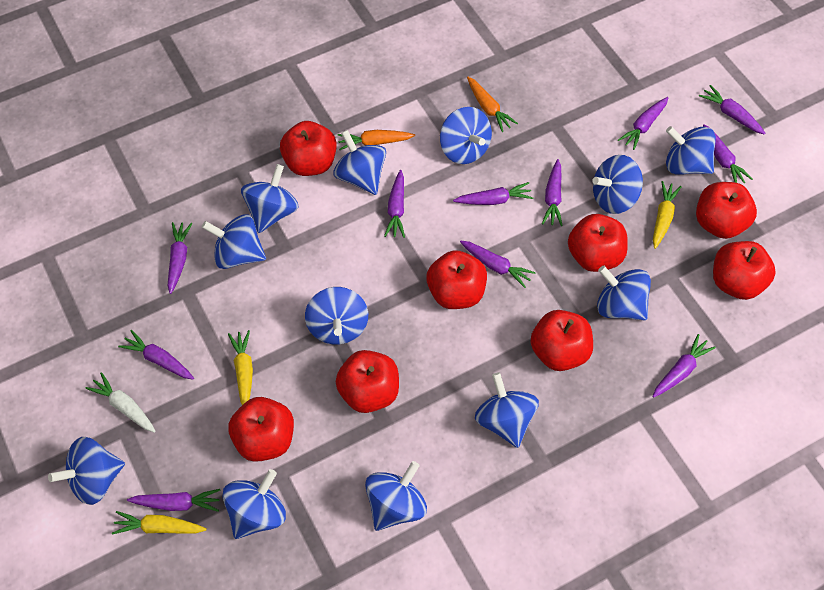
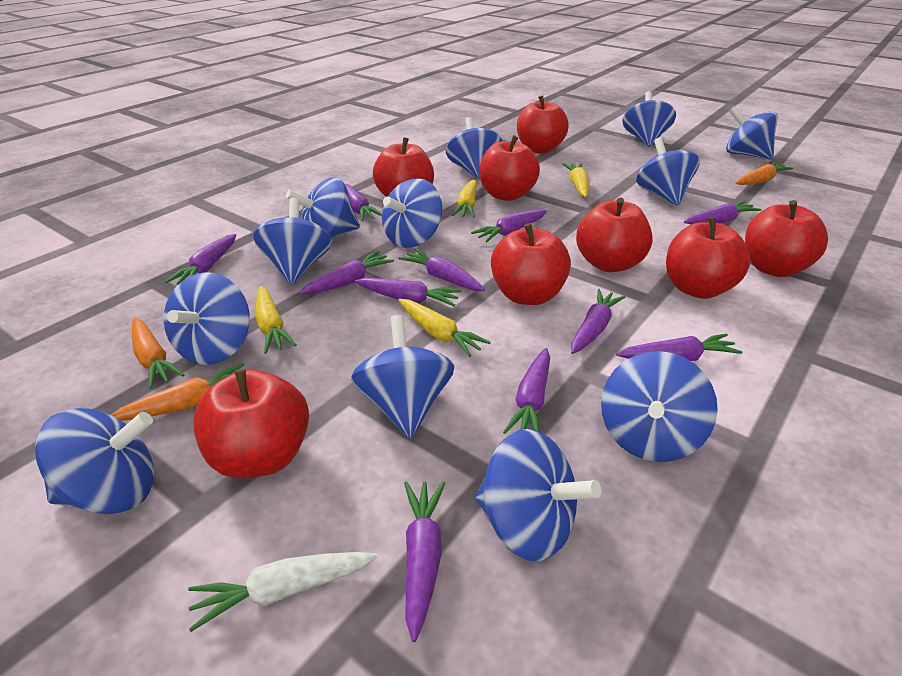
orange carrot: [337,130,415,150] [467,77,518,132] = 2 -> [111,363,245,421] [132,317,184,389] [736,162,793,185] = 3
yellow carrot: [112,511,207,535] [228,330,253,405] [653,181,682,249] = 3 -> [256,286,296,354] [399,299,491,357] [452,179,477,218] [562,163,589,197] = 4

